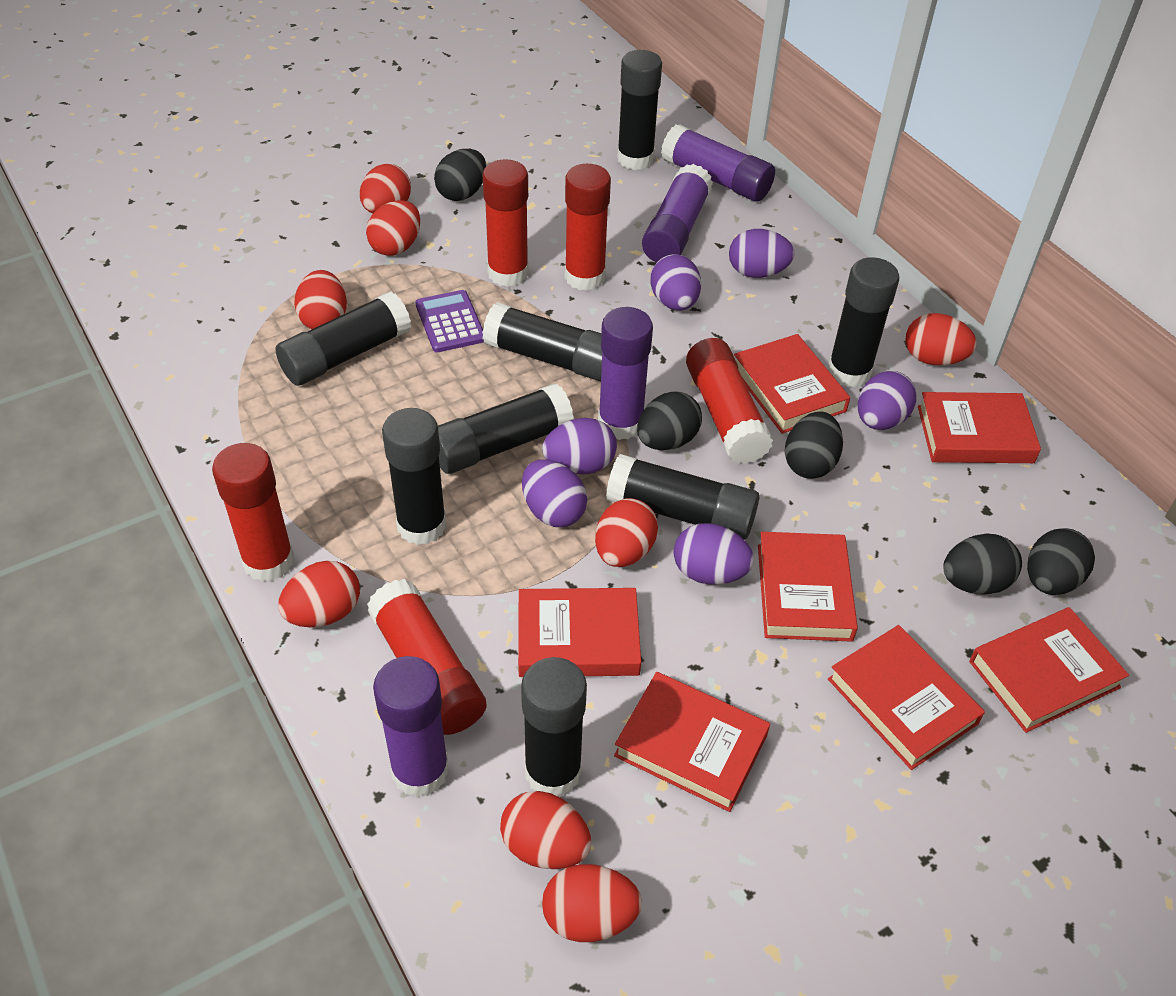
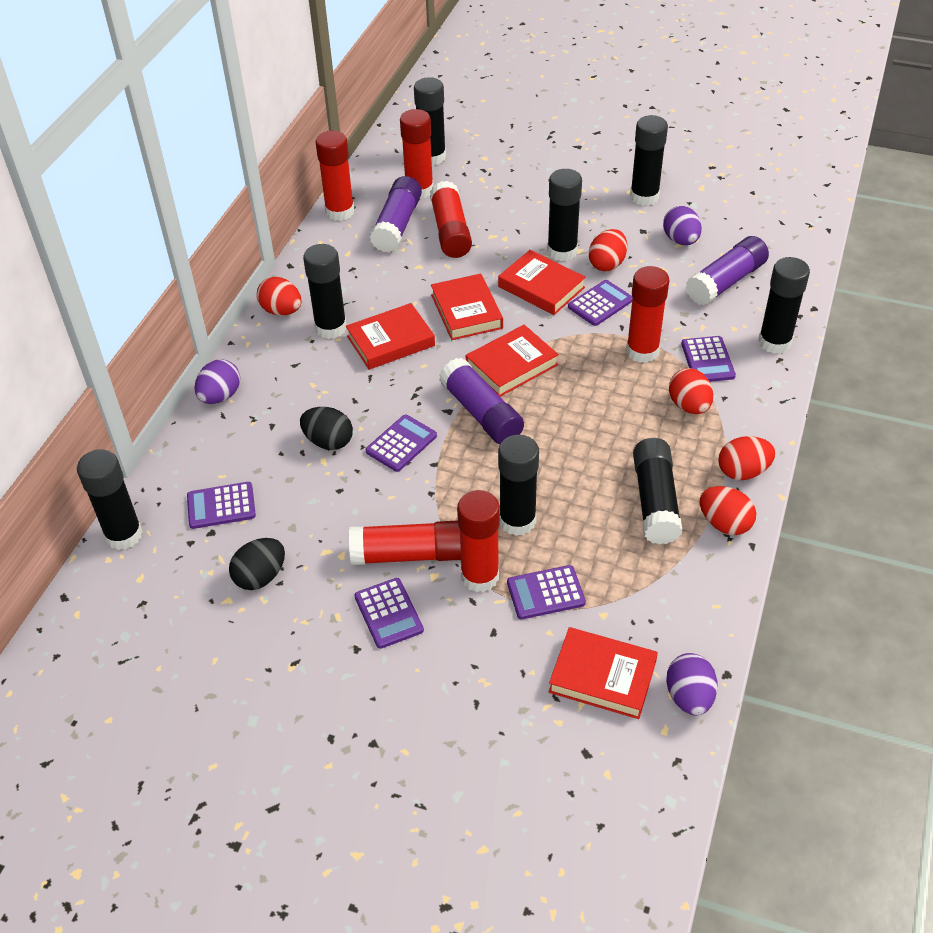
black egg: [434,149,486,201] [637,391,702,450] [785,412,843,479] [943,533,1022,595] [1027,528,1095,595] = 5 -> [229,538,285,590] [300,407,353,450] = 2
purple calculator: [415,290,484,352] = 1 -> [187,482,256,529] [354,578,424,649] [366,415,437,472] [507,565,586,619] [568,280,633,326] [681,336,736,382] = 6
purple egg: [522,459,587,527] [542,418,617,475] [651,254,701,310] [674,523,754,585] [729,229,795,278] [858,371,917,430] = 6 -> [195,359,240,404] [663,206,702,245] [666,653,717,715] = 3
purple glue stick: [373,656,449,797] [598,307,653,440] [642,164,713,263] [661,124,775,202] = 4 -> [370,176,422,252] [439,358,524,444] [686,236,769,305] = 3
red book: [518,588,641,677] [614,672,770,812] [734,334,850,434] [758,532,858,642] [828,625,985,770] [918,392,1041,463] [969,607,1129,733] = 7 -> [346,303,435,370] [431,274,503,340] [466,325,559,397] [498,250,586,315] [549,627,658,719] = 5
red egg: [278,561,360,627] [294,270,347,329] [360,164,411,214] [366,200,420,256] [500,791,591,869] [542,864,642,942] [595,498,658,567] [905,313,977,365] = 8 -> [257,277,301,316] [589,229,627,271] [669,368,713,414] [700,486,756,535] [719,436,776,480] = 5
red glue stick: [212,443,294,582] [367,579,487,735] [482,159,529,287] [565,164,611,291] [686,338,773,464] = 5 -> [316,131,355,221] [349,520,461,565] [400,109,434,199] [430,181,472,258] [457,490,500,592] [626,266,669,363] = 6

